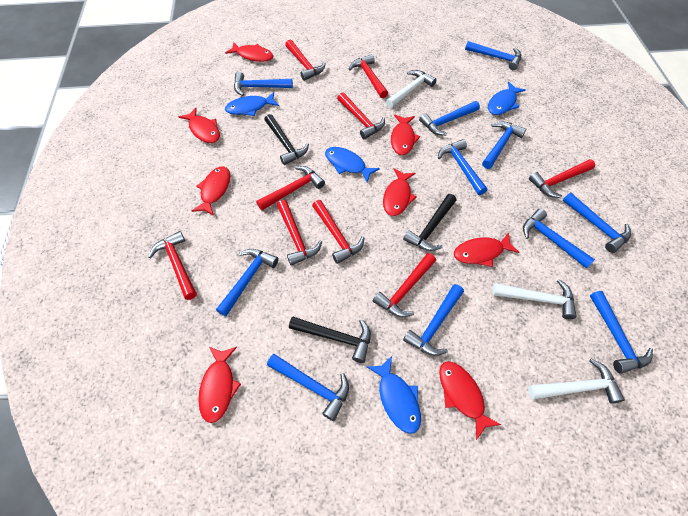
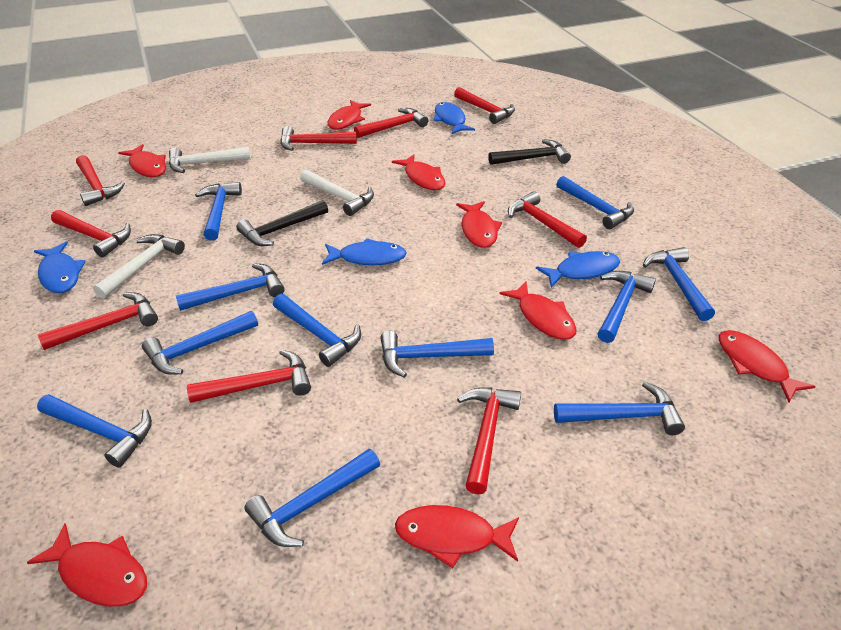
black hammer: [264,114,309,165] [289,316,371,363] [403,194,456,251] = 3 -> [236,200,328,246] [488,139,571,165] = 2

